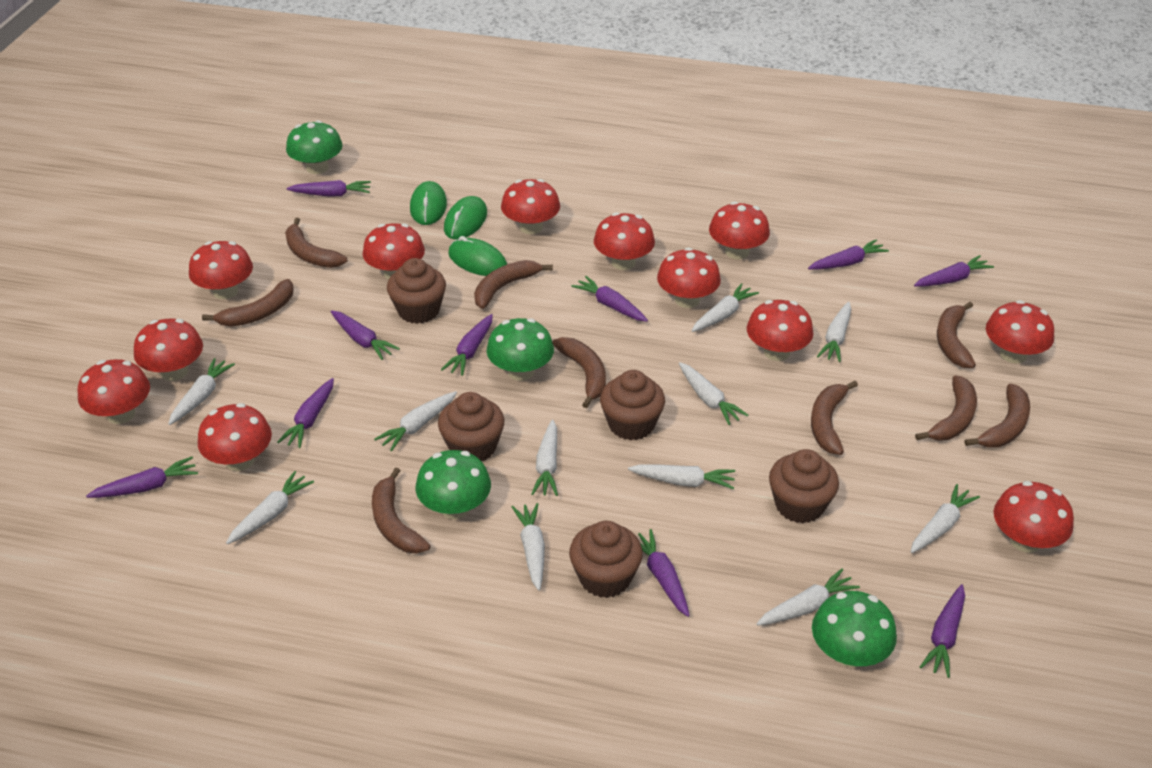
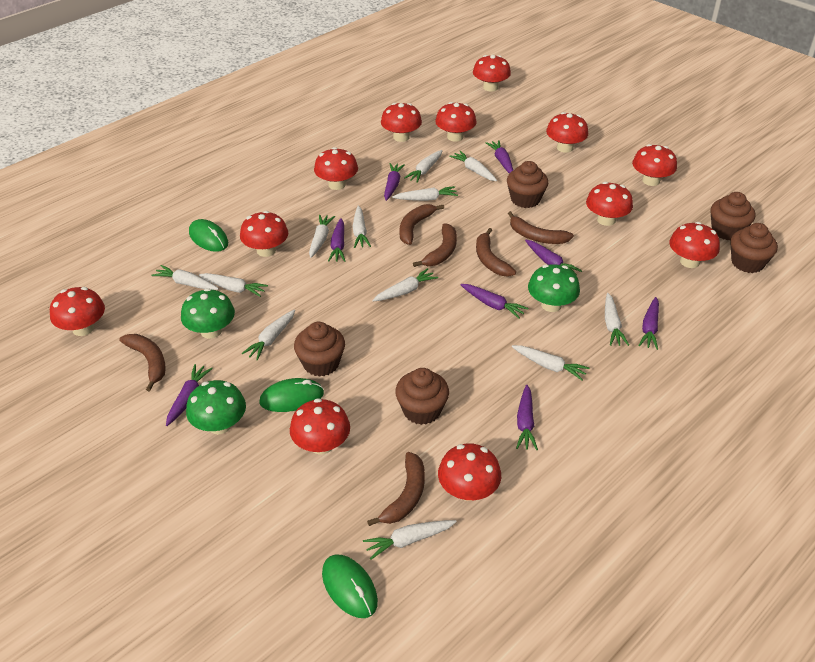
brown banana: [202,279,294,327] [285,218,347,268] [372,468,431,554] [474,260,553,309] [552,337,606,408] [811,381,858,455] [915,375,977,441] [937,302,976,368] [964,383,1030,448] = 9 -> [119,334,166,391] [367,452,425,526] [399,204,444,245] [413,223,457,267] [476,228,516,277] [508,211,574,244] = 6
green mushroom: [286,120,343,174] [416,450,491,519] [486,318,554,381] [812,591,897,668] = 4 -> [181,288,235,339] [186,380,246,435] [528,264,580,312] = 3
purple carrot: [86,457,198,498] [277,378,334,448] [286,180,371,197] [331,310,400,360] [441,314,493,376] [571,276,648,322] [638,529,690,617] [808,239,889,270] [914,255,994,287] [920,584,965,678] = 10 -> [166,364,213,426] [328,218,345,262] [384,163,405,201] [460,284,528,319] [485,140,513,173] [516,384,538,450] [525,240,582,275] [638,297,659,350] = 8
white carrot: [168,358,235,425] [226,471,314,544] [374,391,457,451] [512,503,545,591] [531,420,558,496] [628,464,735,489] [679,362,748,425] [692,283,759,332] [756,568,860,626] [817,302,851,362] [910,484,980,553] = 11 -> [151,265,219,290] [199,273,268,297] [242,309,295,361] [309,215,335,258] [352,206,371,248] [363,520,457,560] [372,268,438,302] [392,186,458,201] [404,150,443,183] [449,151,497,181] [512,345,589,381] [605,293,629,346] = 12

